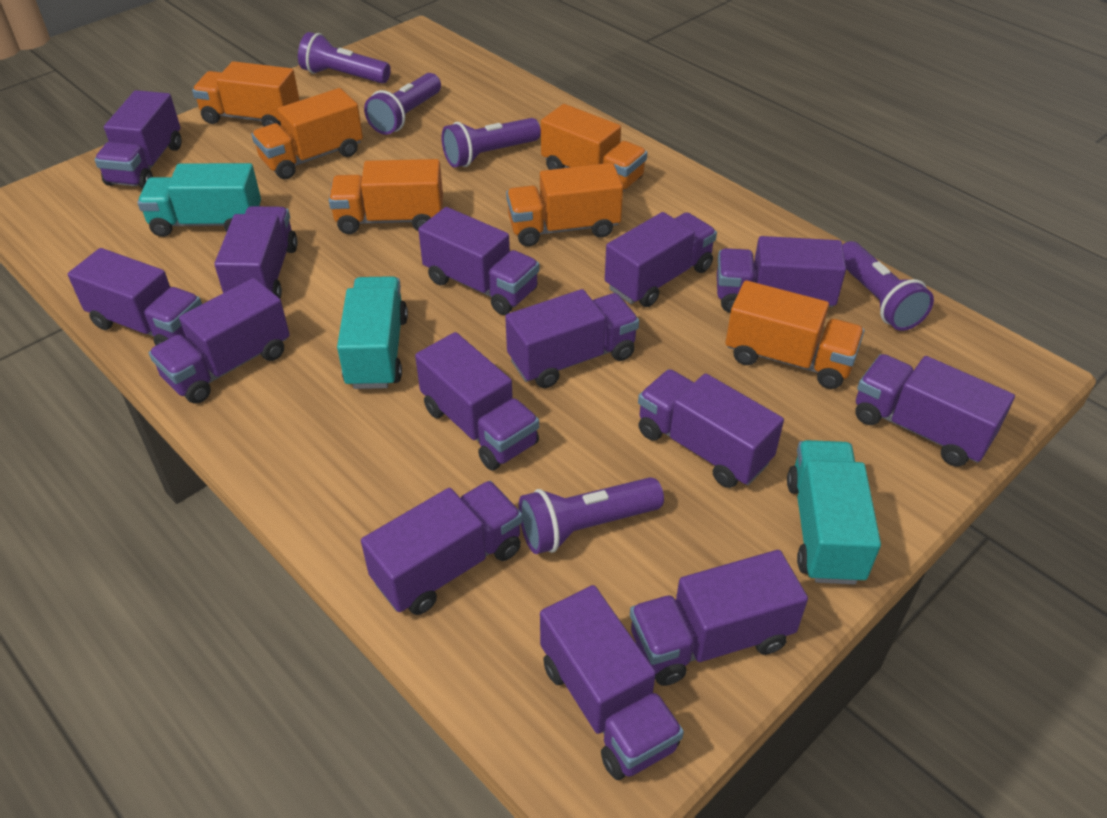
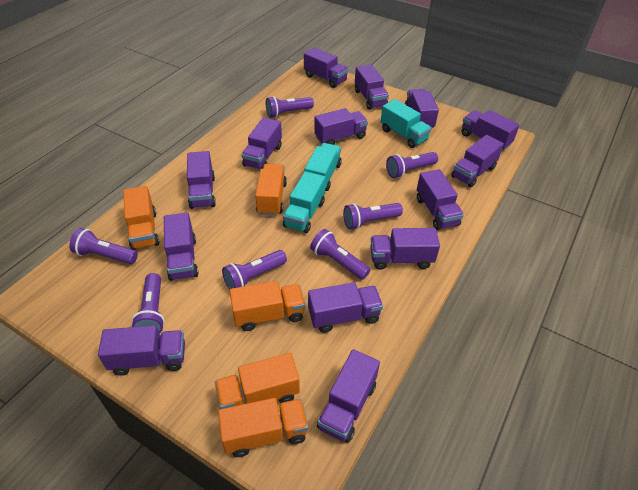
orange truck: [192,61,300,127] [251,88,363,179] [329,159,443,234] [506,163,623,246] [541,104,647,191] [726,280,864,389] = 6 -> [123,186,159,250] [215,353,300,409] [218,398,308,457] [230,281,305,331] [255,164,287,216] = 5
purple flashlight: [298,32,391,84] [364,73,441,135] [441,118,541,168] [518,477,664,554] [842,241,934,331] = 5 -> [69,228,138,264] [131,273,165,334] [222,250,287,289] [266,96,314,118] [310,229,370,280] [343,203,403,229] [386,152,438,178] = 7

